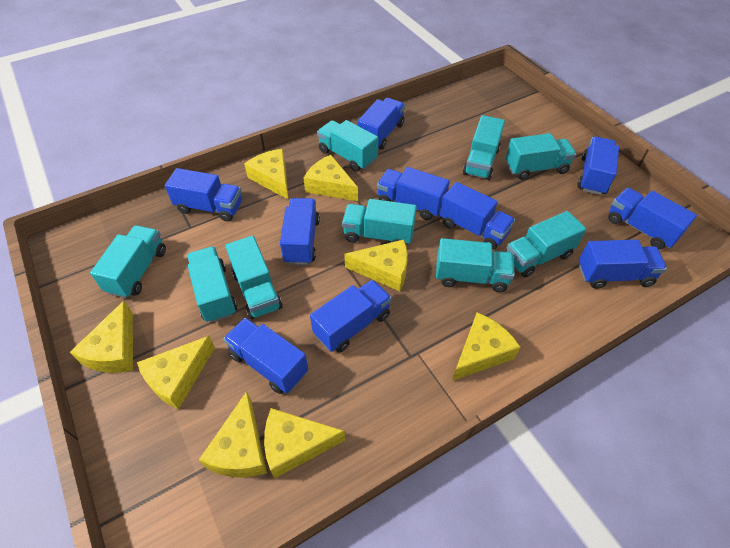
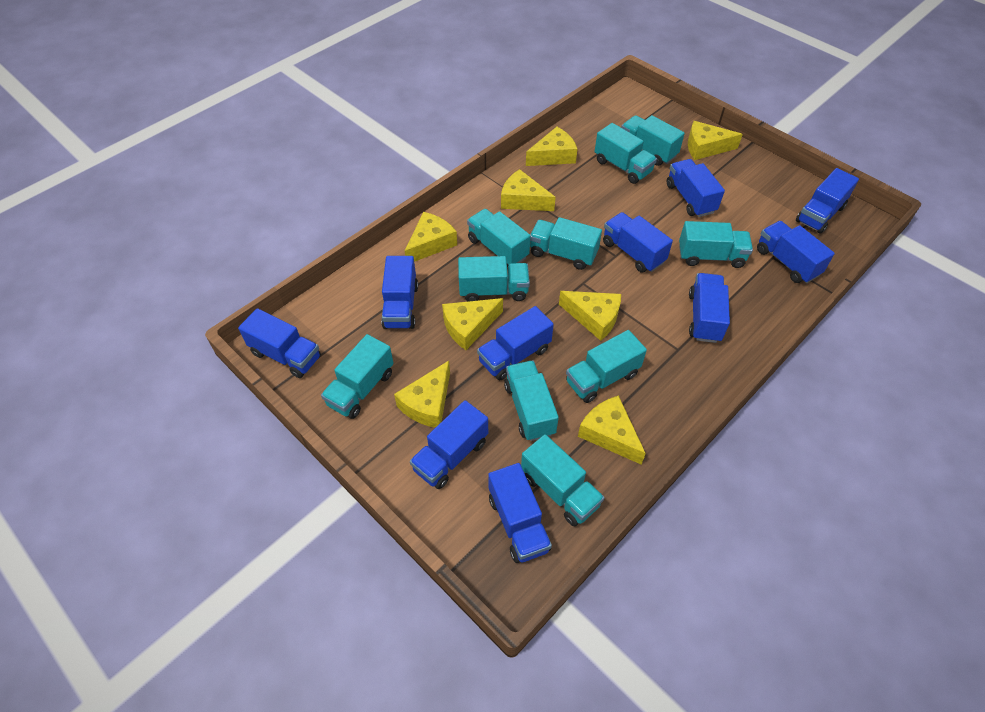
turquoise truck: [90,225,166,298] [187,246,237,323] [225,236,282,319] [317,120,378,172] [342,199,417,244] [436,238,515,292] [463,115,505,180] [506,133,576,180] [506,211,586,278] = 9 -> [321,334,394,419] [458,256,530,302] [467,209,531,267] [504,360,559,441] [521,434,604,526] [530,217,602,270] [566,330,647,403] [595,123,657,184] [621,115,685,166] [679,221,753,268] = 10

